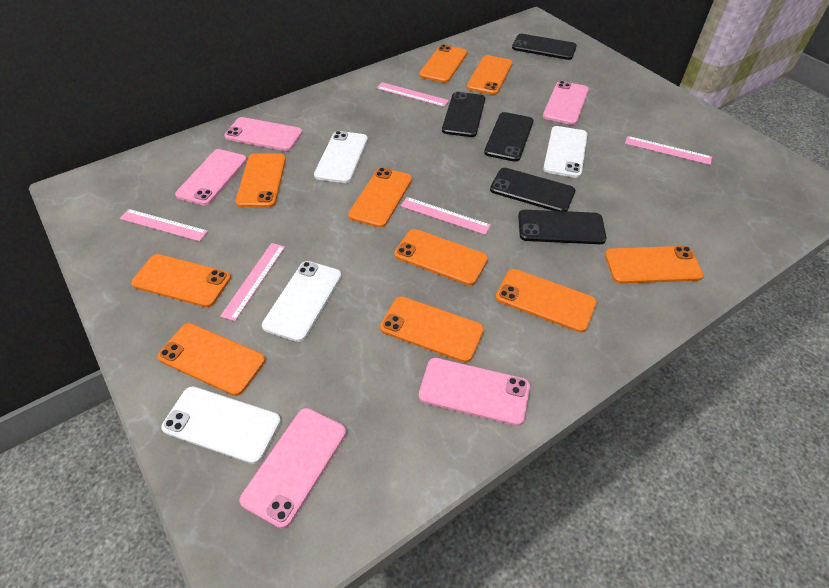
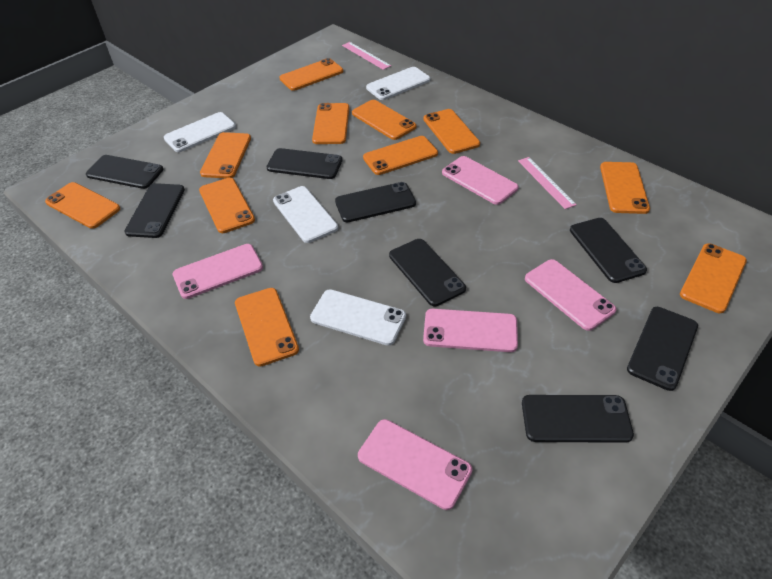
black phone: [442,92,485,137] [484,112,533,162] [490,168,575,211] [512,34,577,60] [518,210,606,244] = 5 -> [86,155,163,189] [124,183,185,238] [267,148,342,179] [335,182,416,222] [389,239,466,306] [522,395,634,443] [570,218,647,283] [627,307,698,391] = 8
orange phone: [131,254,231,307] [157,323,265,396] [235,154,286,207] [348,167,412,228] [380,296,484,363] [394,229,488,286] [419,44,467,83] [467,55,513,95] [496,269,597,333] [605,246,704,284] = 10 -> [45,182,120,229] [199,178,255,233] [200,132,251,179] [235,288,299,367] [279,58,343,91] [312,103,349,144] [352,100,416,140] [363,136,438,175] [424,109,480,154] [600,162,650,214] [680,244,747,313] = 11
pink ruler: [119,209,208,241] [220,243,285,321] [377,82,449,107] [401,197,491,235] [625,136,712,165] = 5 -> [342,42,391,70] [518,157,576,209] = 2

